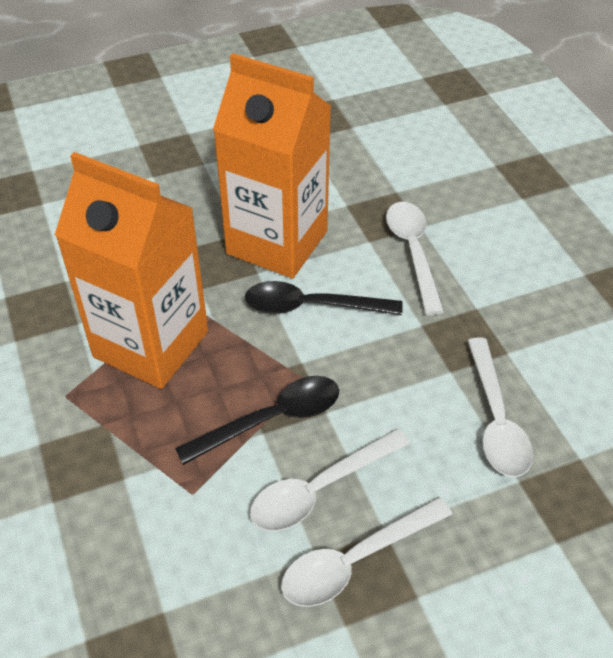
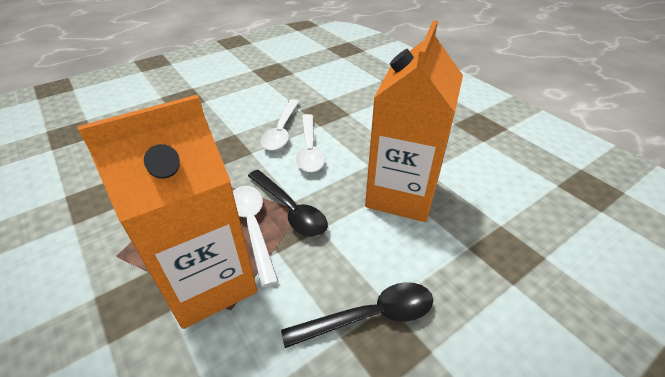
white spoon: [250,429,410,531] [281,497,452,607] [386,202,444,315] [467,337,533,477] = 4 -> [233,186,279,287] [261,99,299,151] [296,114,325,173] = 3

